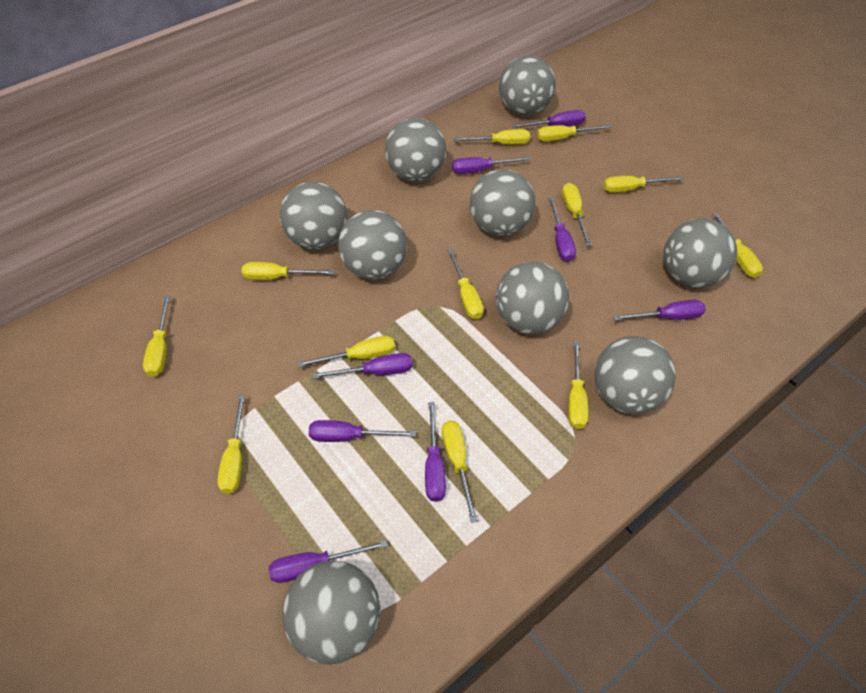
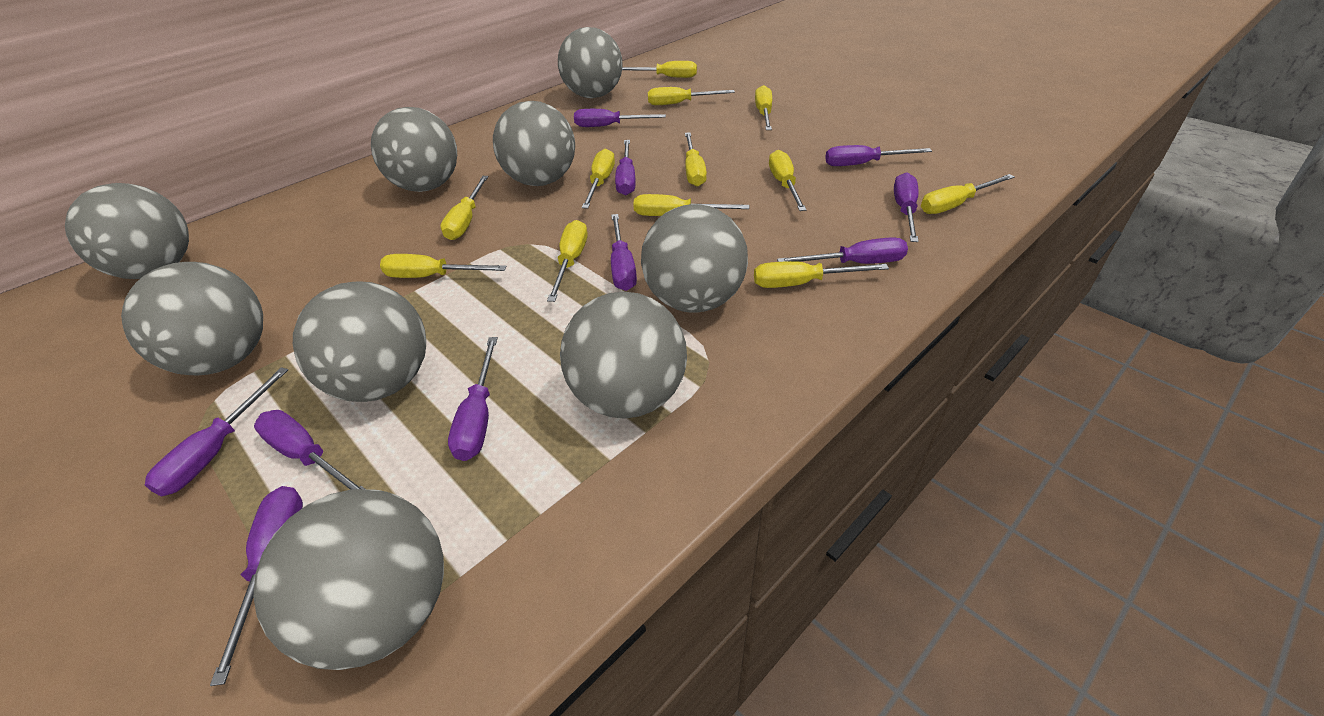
purple screwdriver: [269,540,388,583] [309,420,416,442] [312,353,412,379] [425,402,446,502] [452,157,530,174] [512,110,586,128] [548,197,576,262] [613,300,706,321] = 8 -> [145,367,288,496] [210,486,303,686] [254,410,365,490] [448,337,498,461] [574,109,666,127] [611,214,637,291] [615,140,636,195] [777,237,908,264] [825,145,932,166] [894,173,919,242] = 10

